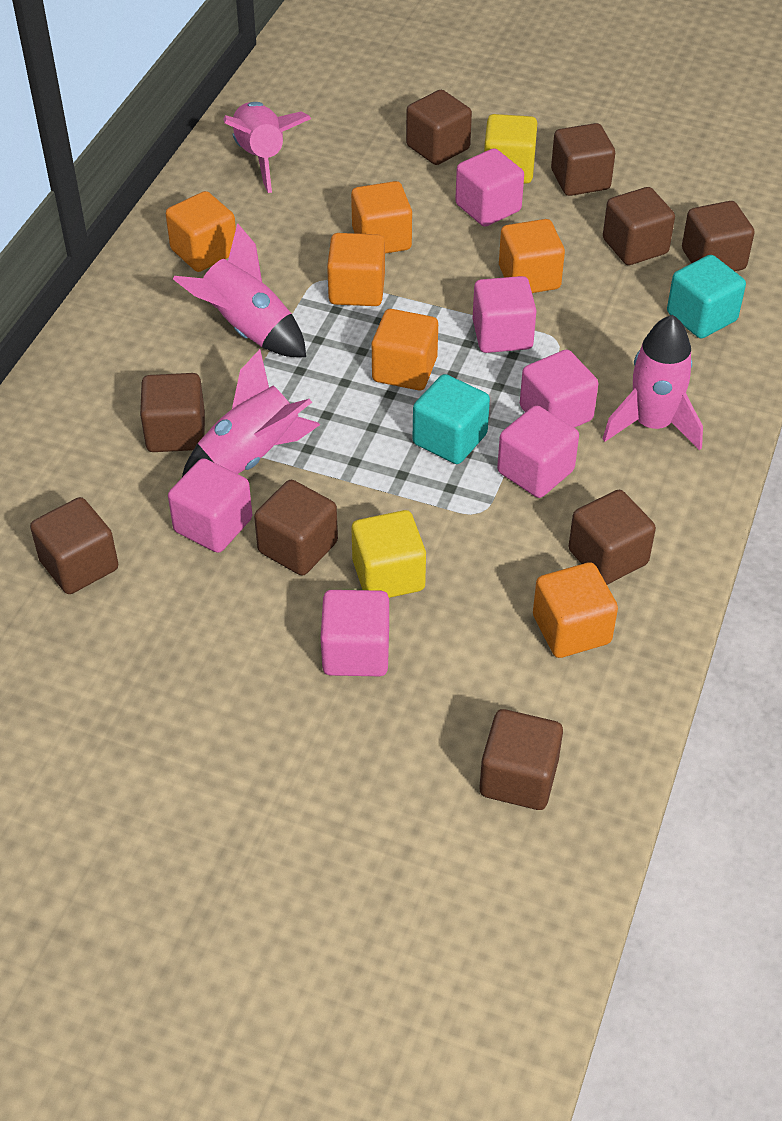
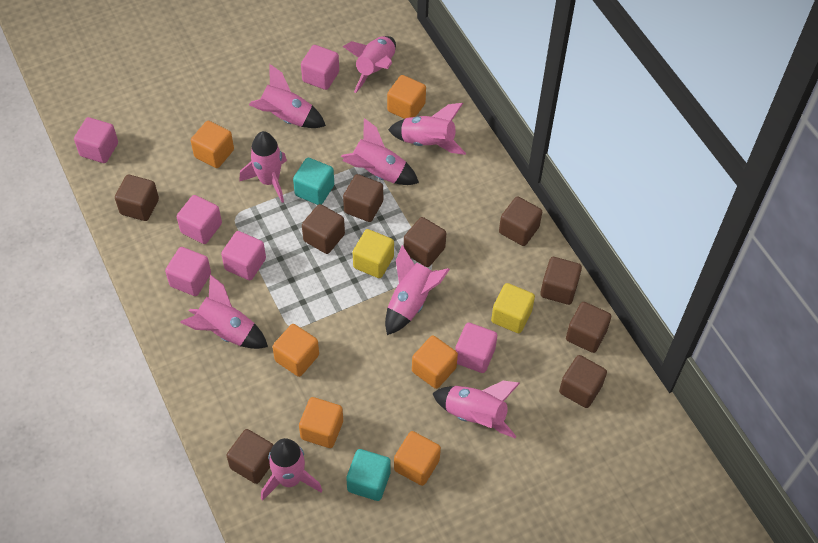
pink rocket: [173,223,306,357] [182,349,320,477] [223,102,311,193] [603,315,703,450] = 4 -> [180,274,268,349] [239,131,287,203] [249,64,326,128] [261,438,322,501] [341,118,419,185] [343,36,396,93] [385,245,450,335] [388,103,466,155] [432,381,520,438] = 9

